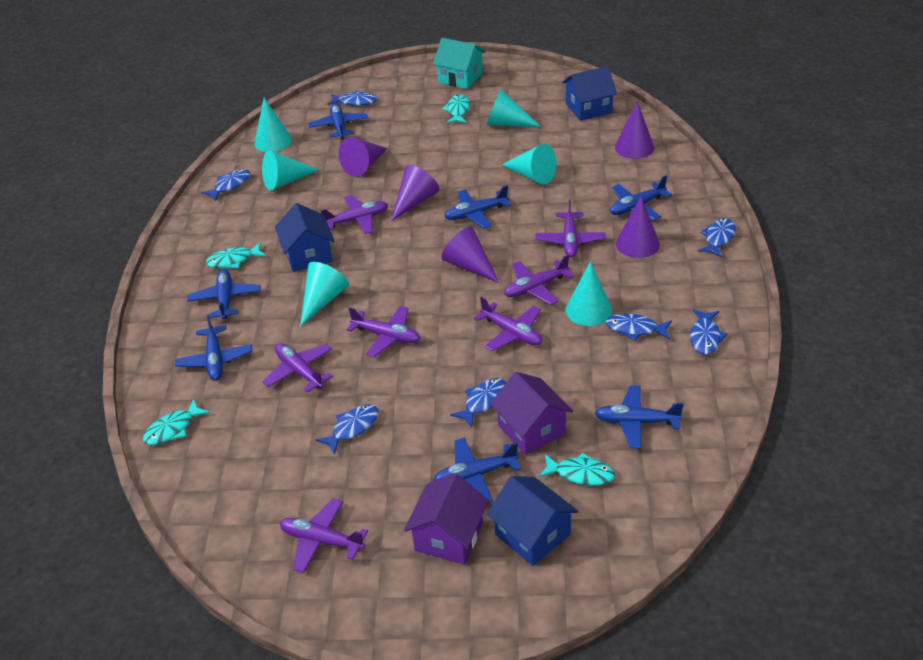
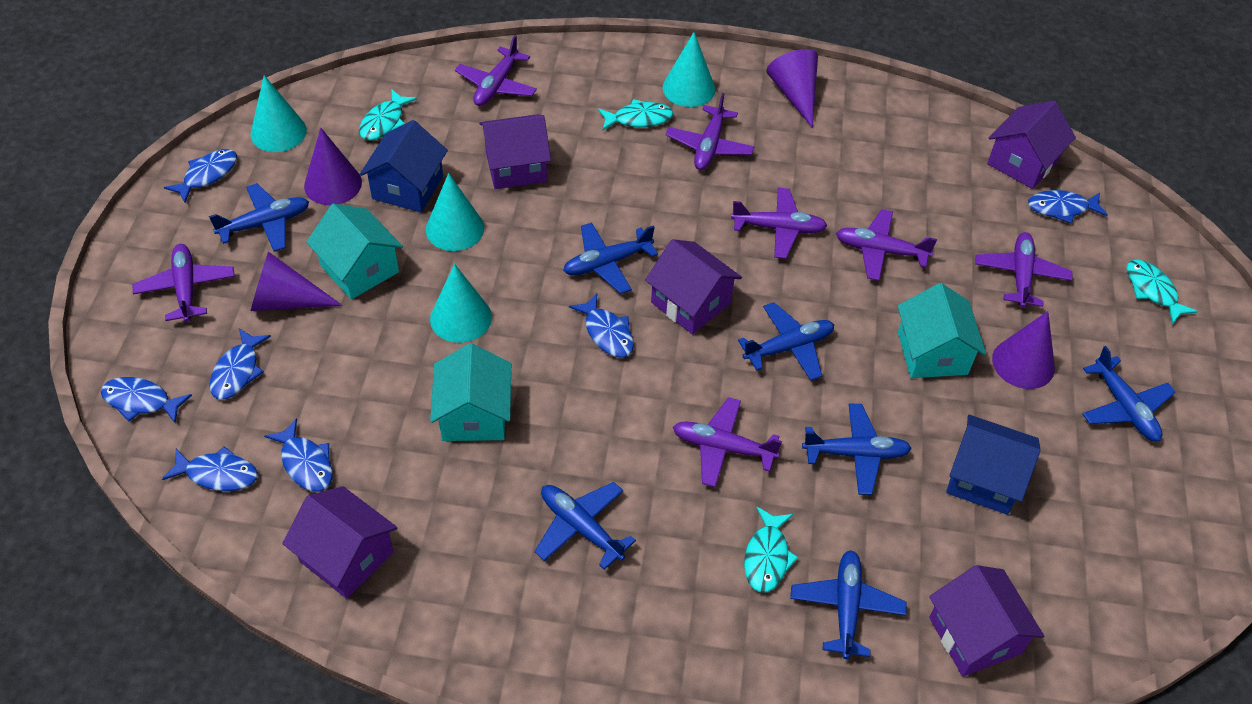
blue house: [275,203,334,272] [487,476,578,566] [562,66,617,121] = 3 -> [360,120,448,213] [946,415,1041,515] = 2
purple cone: [339,137,388,177] [391,165,440,221] [441,227,499,283] [615,101,654,159] [616,196,660,258] = 5 -> [251,252,343,311] [304,128,362,205] [766,49,818,128] [992,311,1055,389] = 4
purple house: [404,473,489,565] [490,372,573,455] = 2 -> [282,486,397,599] [479,114,551,189] [645,239,742,334] [929,565,1044,677] [987,101,1076,189] = 5
turquoise cone: [254,97,292,152] [262,150,319,191] [300,262,349,326] [486,90,541,127] [502,144,556,185] [566,261,612,326] = 6 -> [251,75,307,152] [426,173,484,251] [430,264,492,343] [663,32,715,107] = 4
turquoise house: [433,38,486,89] = 1 -> [306,204,403,299] [430,343,511,441] [898,283,986,378] = 3

